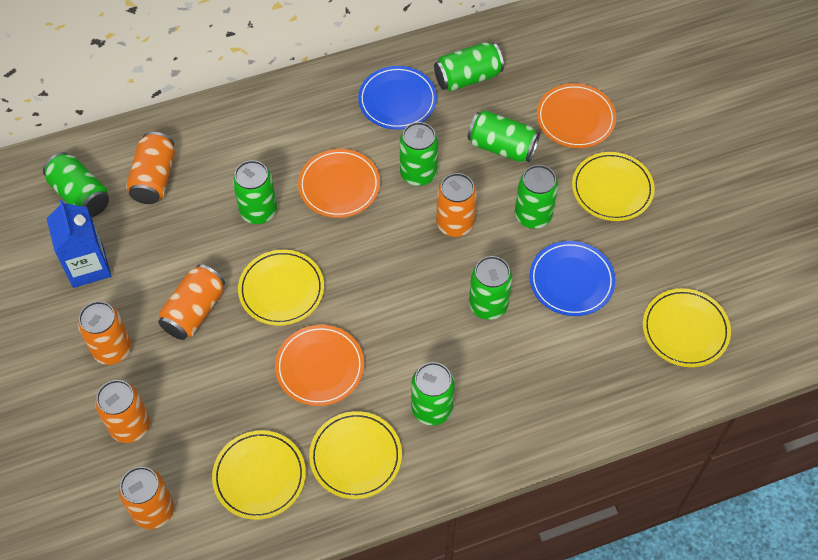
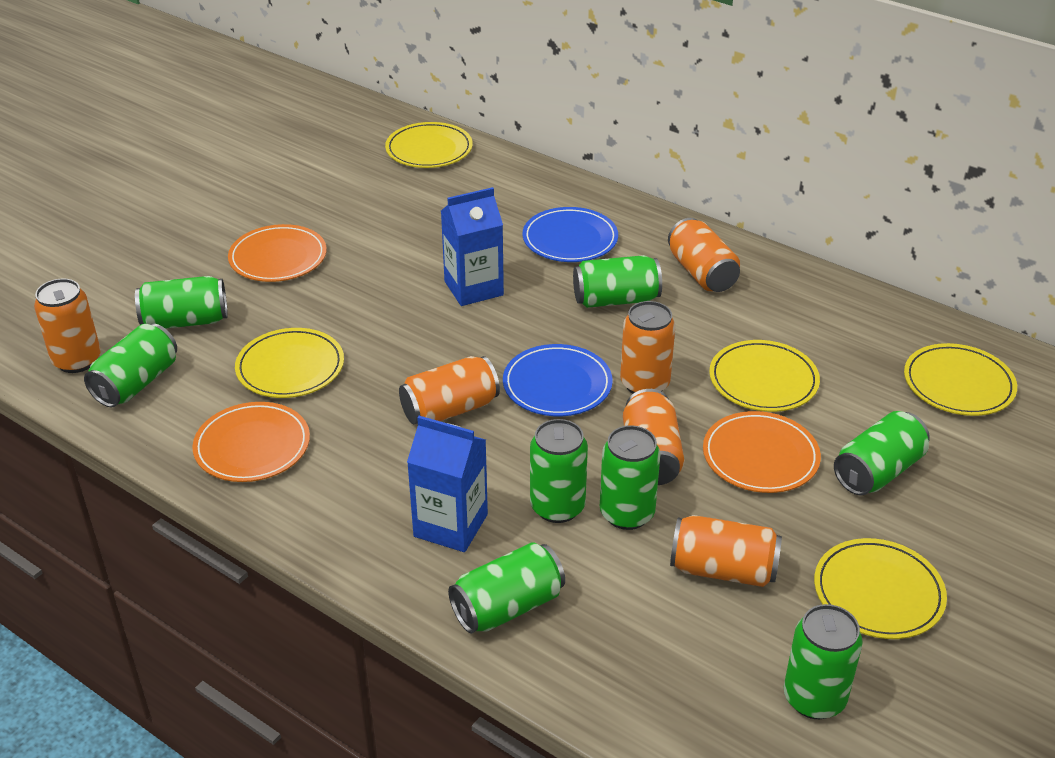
blue carton: [47,199,111,288] = 1 -> [407,416,488,552] [441,187,504,306] = 2

